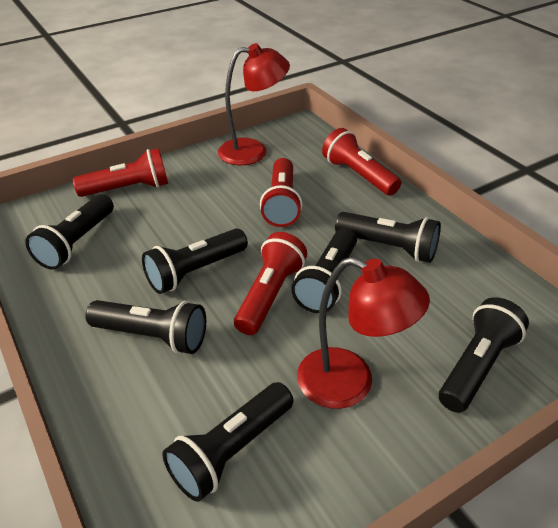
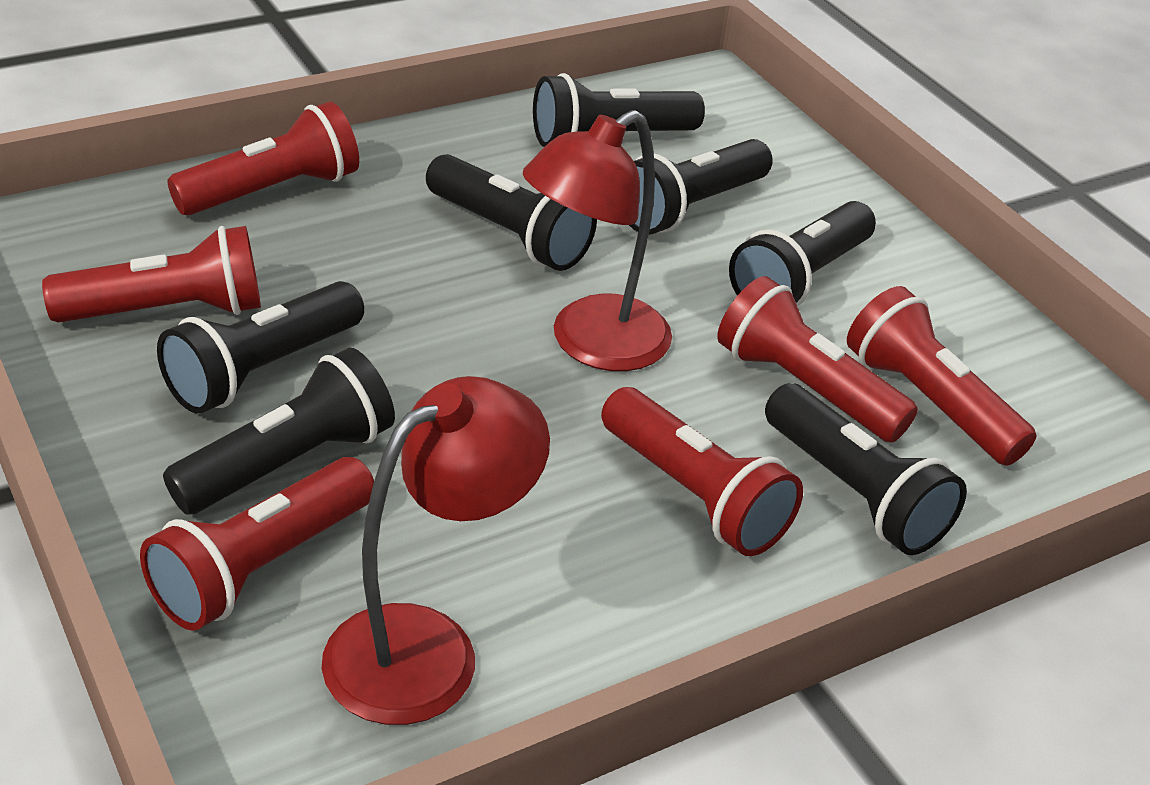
red flashlight: [73,148,168,197] [234,232,307,335] [260,158,302,227] [322,128,401,196] = 4 -> [42,226,261,323] [140,457,374,631] [167,101,359,215] [601,387,803,556] [717,276,918,443] [847,286,1037,466] = 6

